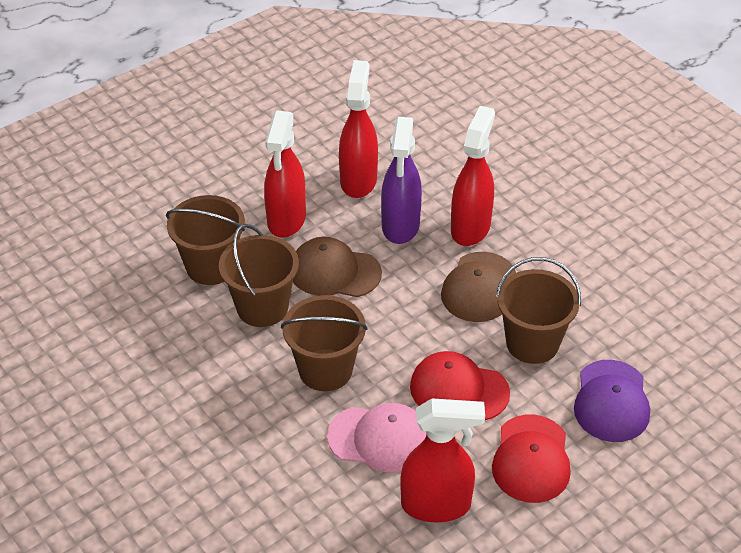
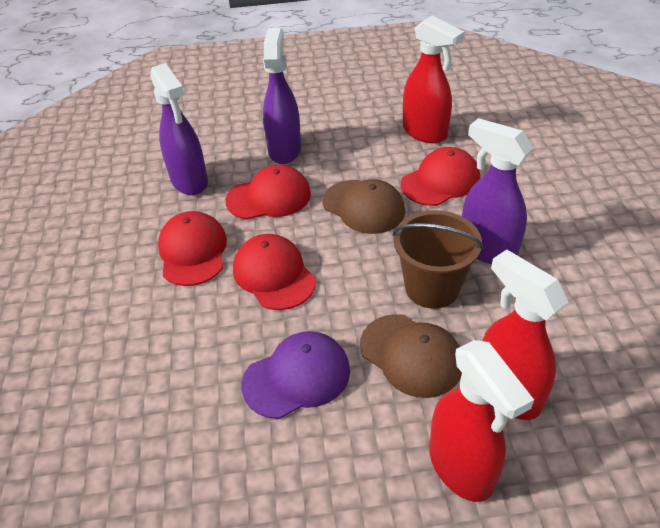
brown bucket: [166,195,245,285] [219,224,299,327] [281,295,367,391] [496,257,581,364] = 4 -> [393,210,484,309] = 1
pink cap: [327,403,427,473] = 1 -> none = 0
purple spray bottle: [381,117,422,244] = 1 -> [150,63,208,195] [263,27,301,164] [462,118,533,264] = 3
red cap: [410,351,510,420] [492,415,571,503] = 2 -> [158,211,227,286] [226,165,311,220] [233,234,316,310] [401,147,480,206] = 4
red spray bottle: [264,110,306,237] [339,60,378,198] [400,398,485,522] [451,106,495,246] = 4 -> [403,16,465,143] [429,340,534,502] [482,249,569,420] = 3

